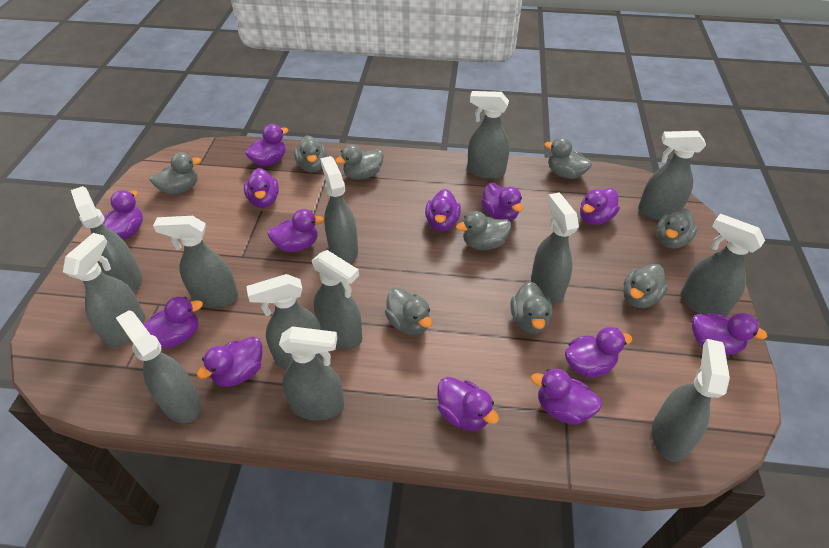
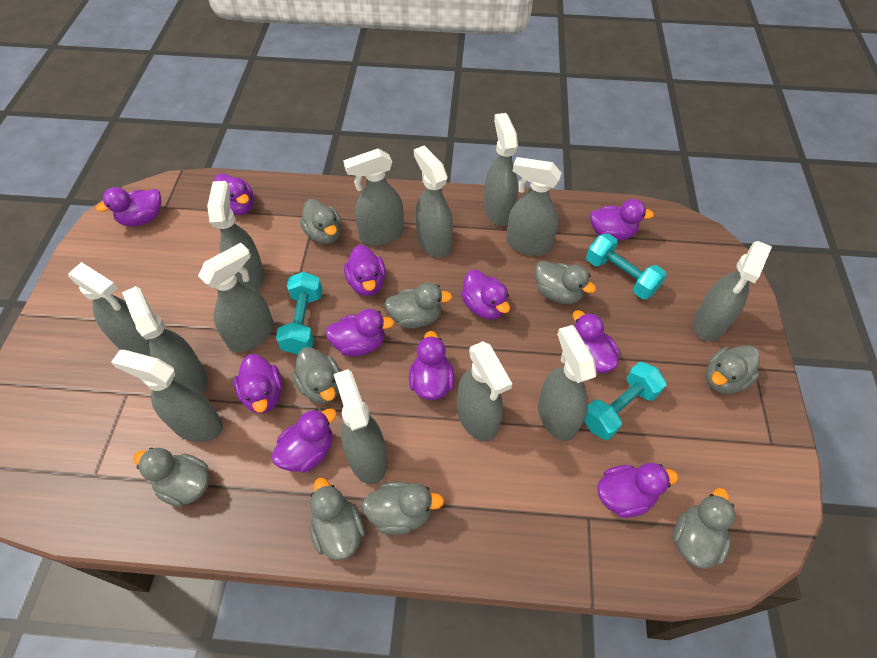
purple duck: [103,190,143,239] [143,297,203,349] [197,336,262,387] [244,168,279,208] [245,124,288,166] [267,209,324,252] [425,189,461,231] [437,377,499,431] [481,183,523,221] [531,369,602,425] [565,327,632,378] [580,188,620,225] [692,313,767,354] = 13 -> [96,187,162,227] [214,173,254,215] [234,354,282,413] [271,408,337,473] [325,309,394,357] [344,245,386,296] [409,331,454,400] [461,270,510,320] [573,310,619,373] [590,199,654,241] [597,463,678,518] = 11
turquoise dumbbell: none = 0 -> [276,272,323,354] [584,362,667,440] [586,233,667,299] = 3

